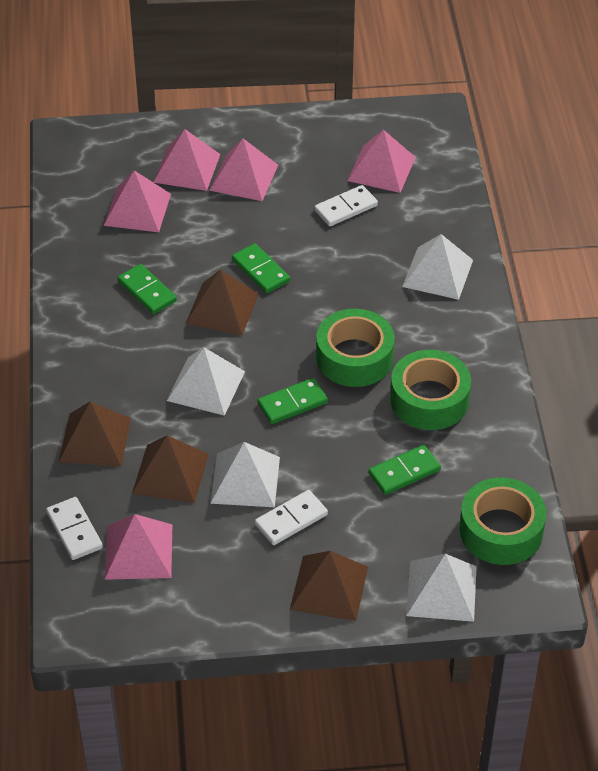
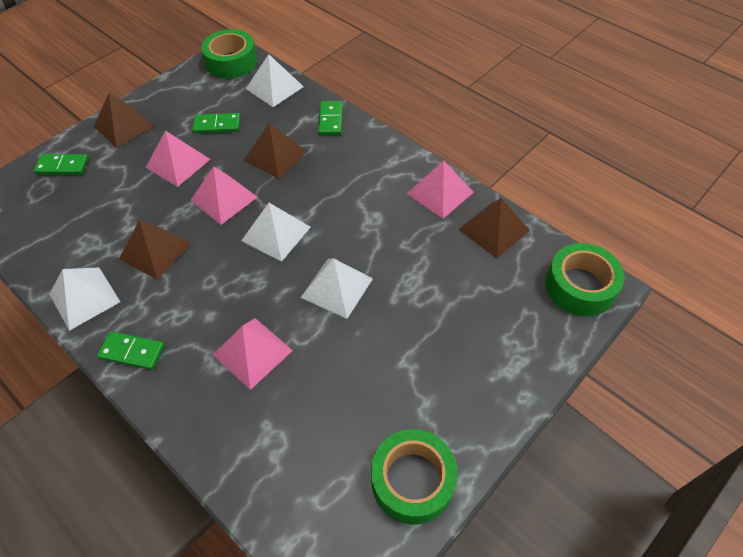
pink pyramid: [104,170,171,232] [105,514,172,580] [153,129,221,191] [209,138,278,201] [347,129,416,193] = 5 -> [146,131,211,187] [190,167,257,225] [213,318,293,390] [407,161,474,219] = 4
white domino: [46,497,103,560] [255,490,328,545] [314,185,378,226] = 3 -> none = 0

